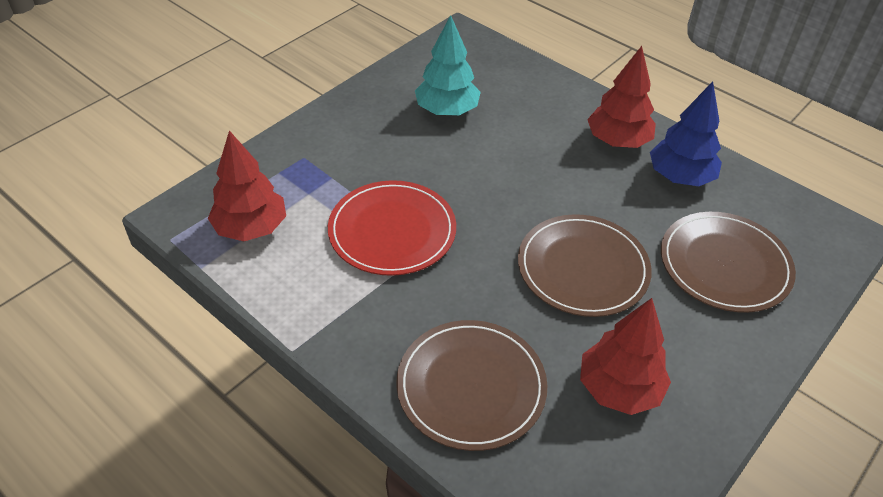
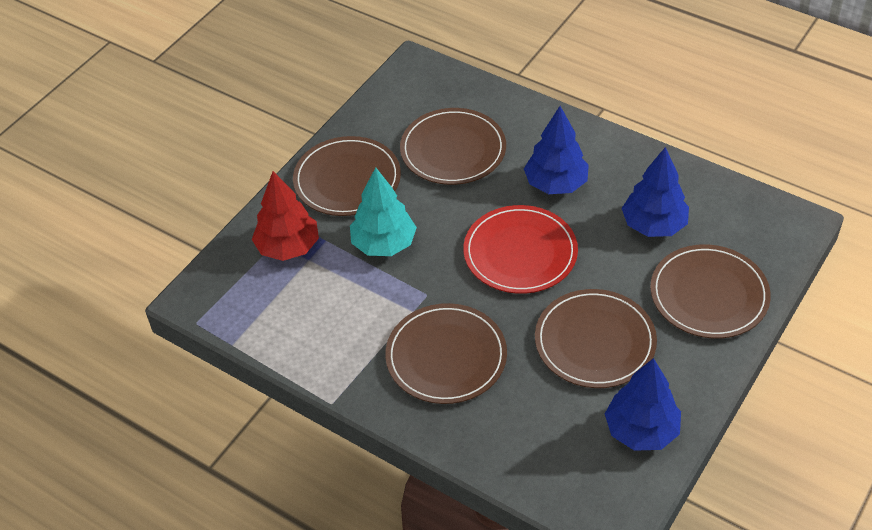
blue tree: [650,82,722,186] = 1 -> [524,106,589,194] [605,358,681,451] [621,147,689,237] = 3
brown plate: [397,320,547,451] [518,214,652,317] [661,212,796,313] = 3 -> [293,136,401,216] [385,303,507,404] [400,108,506,185] [535,289,657,388] [650,244,771,339] = 5
red tree: [208,130,286,241] [580,298,671,415] [587,46,656,148] = 3 -> [252,171,319,261] = 1

